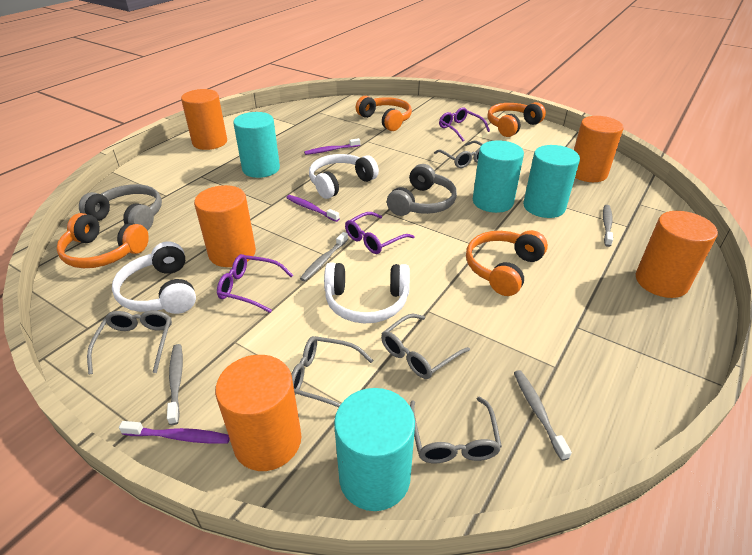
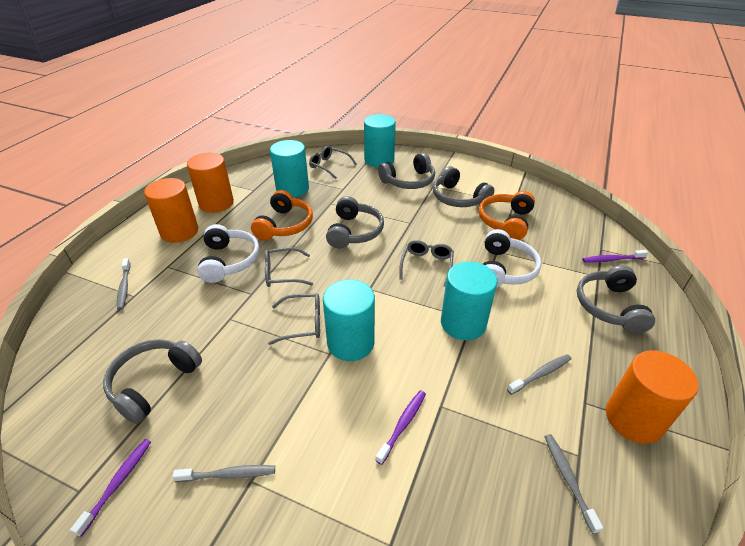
grey glasses: [87,310,172,375] [292,336,373,408] [381,314,470,379] [410,397,502,463] [434,141,482,168] = 5 -> [265,247,313,287] [268,293,320,345] [309,146,357,179] [400,240,454,287] = 4
grey headphones: [79,184,162,231] [387,164,457,216] = 2 -> [103,339,202,424] [326,196,384,248] [378,153,435,189] [433,166,494,207] [577,265,655,334] = 5
orange cylinder: [181,89,227,150] [194,185,256,267] [215,355,301,471] [574,116,624,182] [636,211,718,298] = 5 -> [144,178,198,243] [187,153,234,213] [606,351,699,444] = 3
orange headphones: [57,213,149,268] [356,96,412,131] [466,230,548,296] [488,102,546,137] = 4 -> [251,190,313,240] [479,191,535,240] = 2
purple glasses: [217,254,293,313] [345,212,414,254] [439,107,490,141] = 3 -> none = 0
white headphones: [112,241,196,314] [309,154,379,199] [324,263,410,324] = 3 -> [197,224,260,283] [483,229,542,288] = 2

